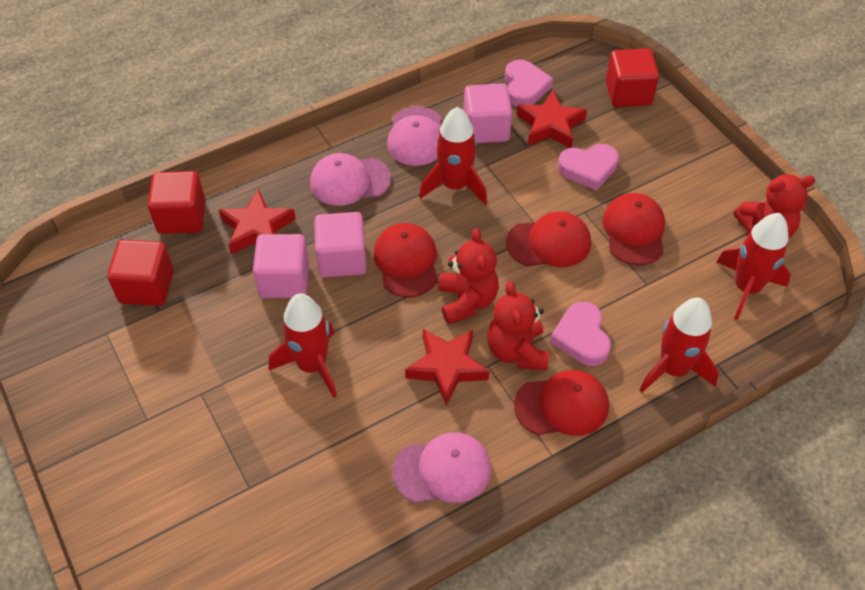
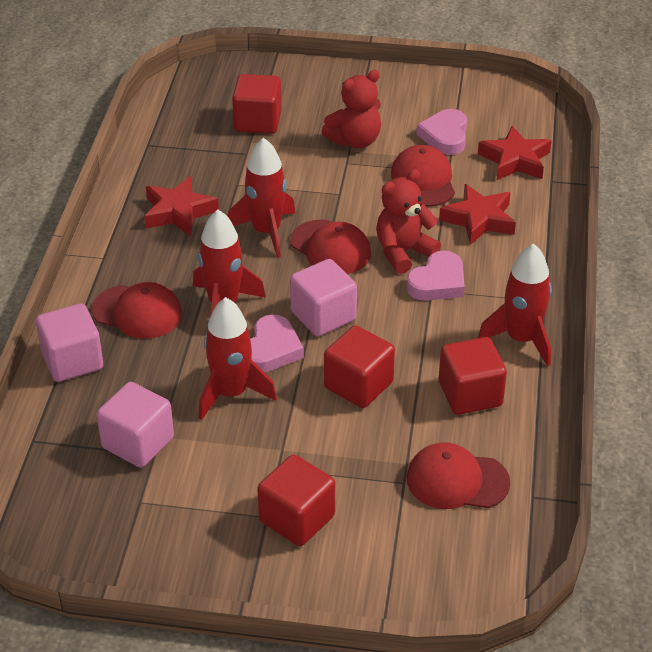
pink cap: [310,153,391,206] [387,106,442,166] [392,432,491,503] = 3 -> none = 0
red cube: [107,240,174,306] [148,171,206,234] [606,48,659,107] = 3 -> [232,74,282,134] [257,455,335,546] [324,325,395,408] [439,337,507,415] = 4
red teddy bear: [438,228,499,324] [487,281,549,371] [734,174,815,239] = 3 -> [322,70,381,148] [376,169,441,274] = 2

